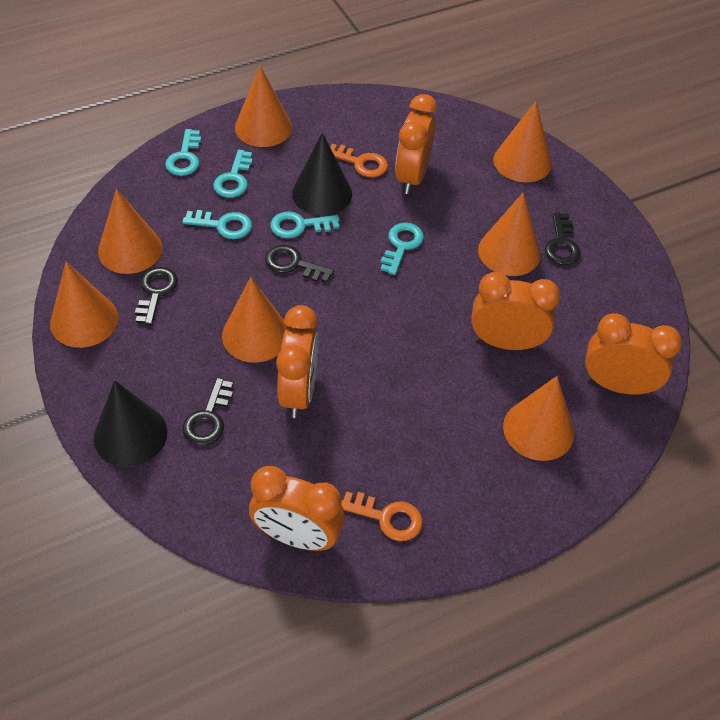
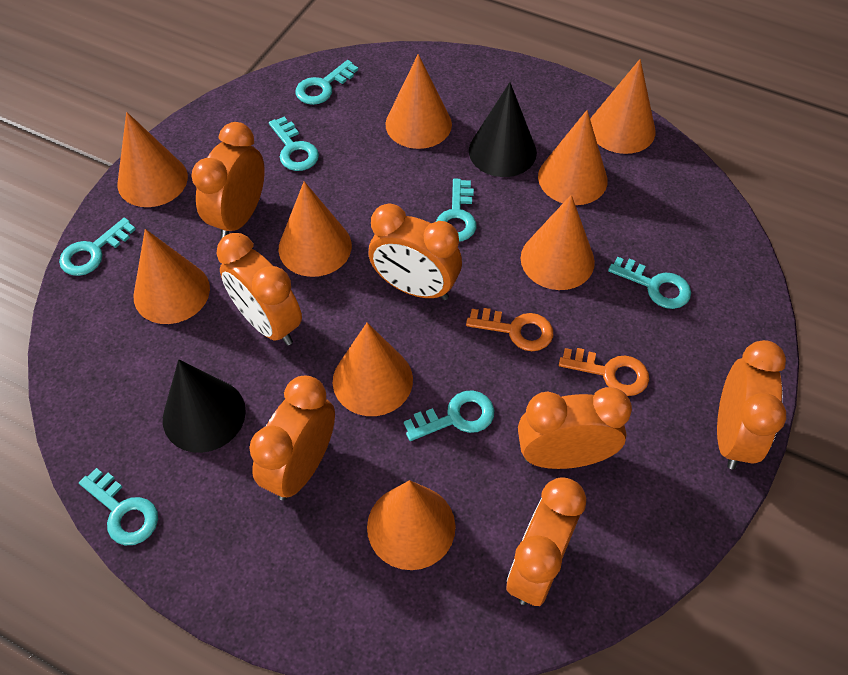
black key: [135,267,178,325] [183,378,233,446] [265,245,335,283] [545,212,581,265] = 4 -> none = 0
orange clock: [249,466,345,551] [276,305,319,418] [395,94,437,194] [471,272,560,350] [585,313,682,395] = 5 -> [192,122,265,239] [217,233,302,345] [249,376,335,500] [368,203,462,300] [507,477,586,606] [518,387,632,469] [717,340,786,470] = 7
orange cone: [50,262,119,348] [98,189,162,274] [222,277,287,363] [235,66,292,147] [478,193,541,276] [494,101,551,183] [503,376,575,461] = 7 -> [117,112,188,207] [134,229,210,324] [279,181,352,277] [333,322,413,416] [367,480,456,570] [385,54,452,149] [521,195,595,290] [538,110,608,205] [590,59,656,154] = 9
turquoise key: [165,129,201,176] [182,210,252,239] [213,150,253,198] [270,211,340,239] [380,223,424,275] = 5 -> [59,218,136,276] [79,468,158,545] [269,117,319,171] [295,60,358,105] [404,390,494,441] [436,179,476,242] [608,257,691,309] = 7

